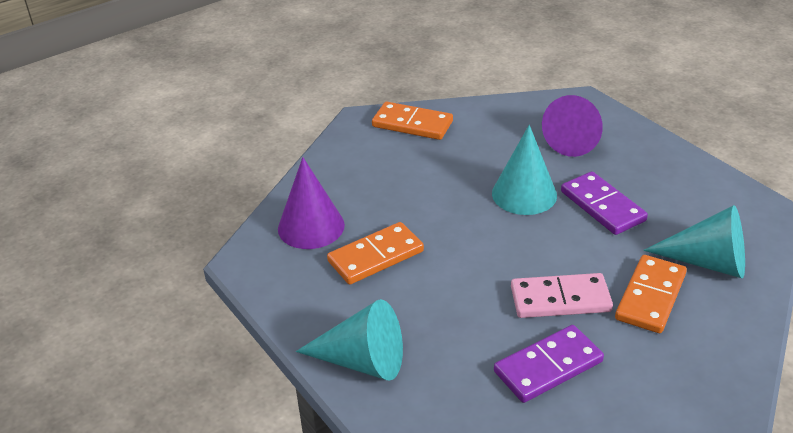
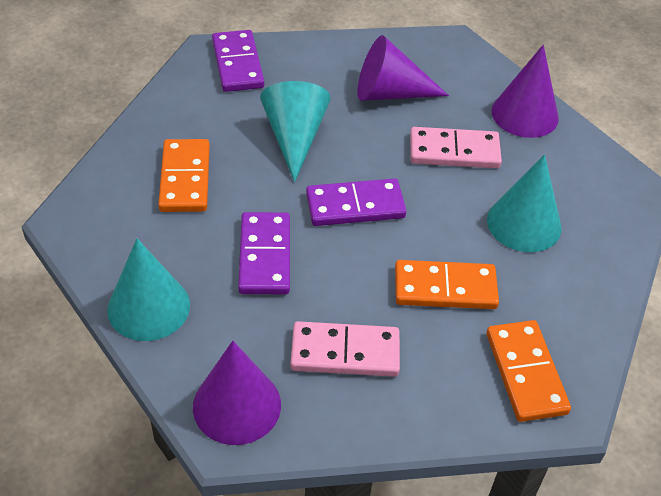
pink domino: [511,273,613,318] = 1 -> [290,321,400,377] [410,127,502,168] = 2
purple cone: [278,157,345,249] [542,95,603,157] = 2 -> [193,341,281,445] [357,35,449,101] [492,45,559,138] = 3
purple domino: [494,325,604,403] [561,171,648,235] = 2 -> [212,30,264,92] [238,212,290,294] [306,179,406,226] = 3

